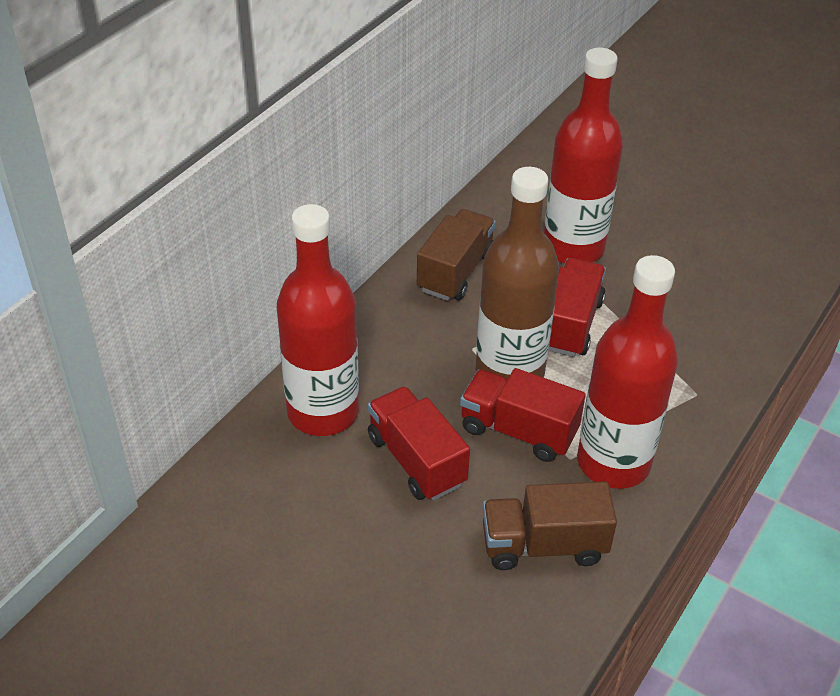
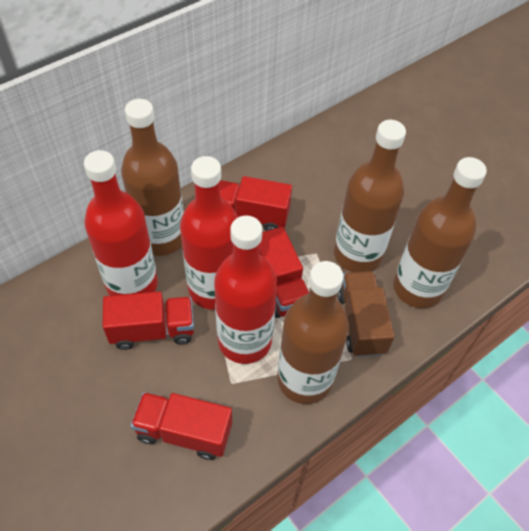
brown bottle: [476,167,559,380] = 1 -> [121,99,184,256] [277,261,349,404] [334,120,406,272] [393,157,487,308] = 4
brown truck: [417,209,496,301] [483,481,617,570] = 2 -> [337,271,395,357] = 1
red truck: [368,386,470,501] [460,368,586,462] [549,258,606,357] = 3 -> [102,291,194,350] [131,392,232,460] [219,176,292,231] [259,227,309,318] = 4

